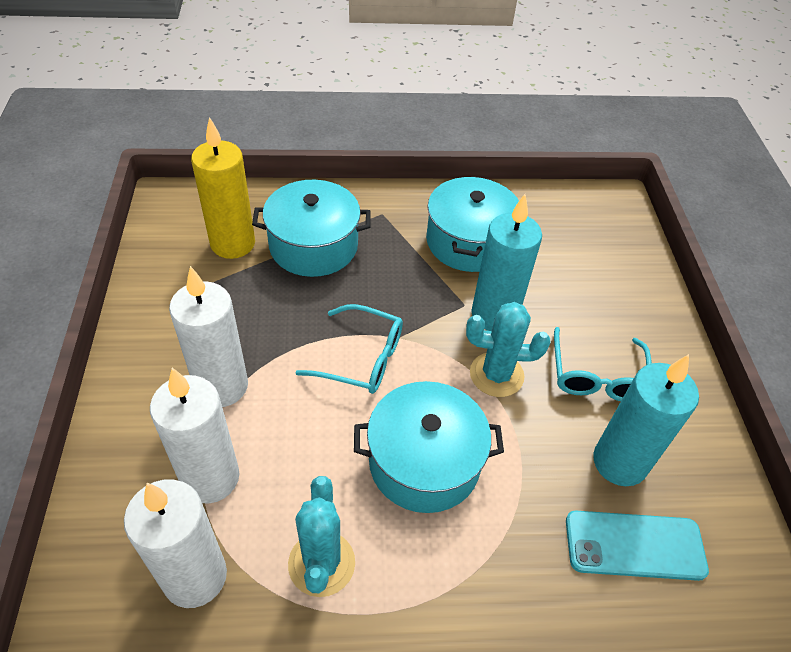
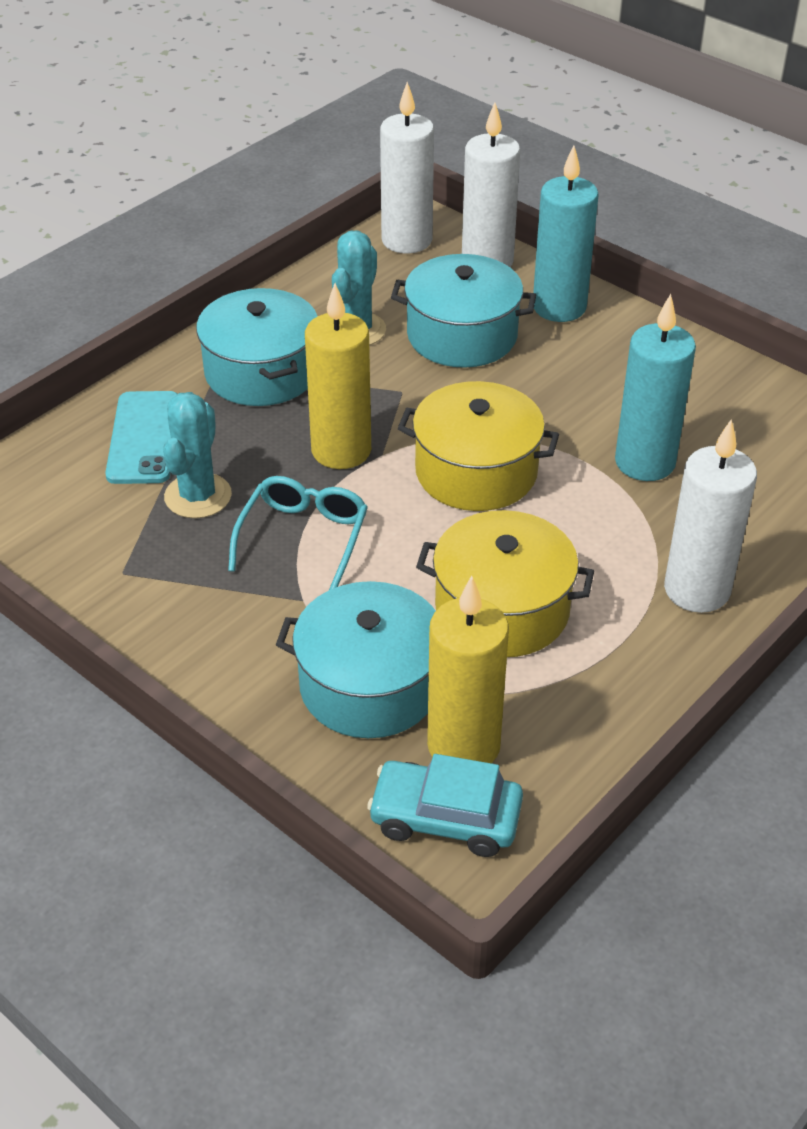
turquoise car: none = 0 -> [367,754,523,857] = 1
turquoise glasses: [295,304,403,394] [554,327,652,401] = 2 -> [228,476,368,590] = 1
yellow candle: [191,117,255,259] = 1 -> [305,283,371,469] [427,576,509,763] = 2
yellow pot: none = 0 -> [398,381,559,511] [416,510,594,657] = 2

